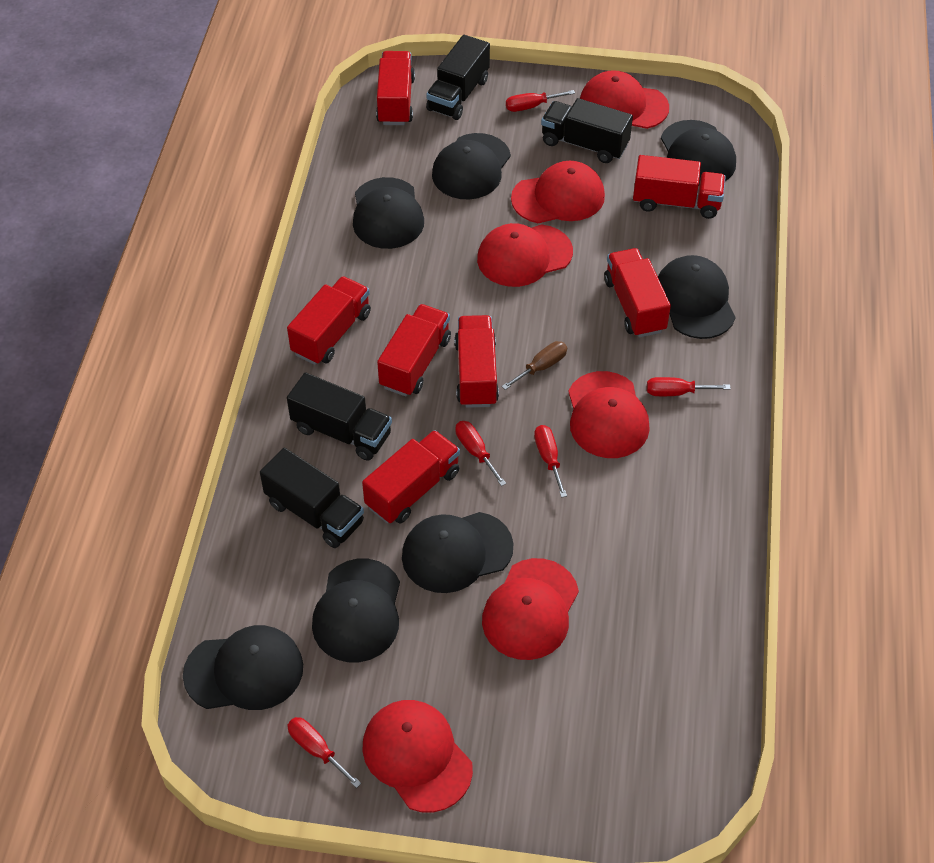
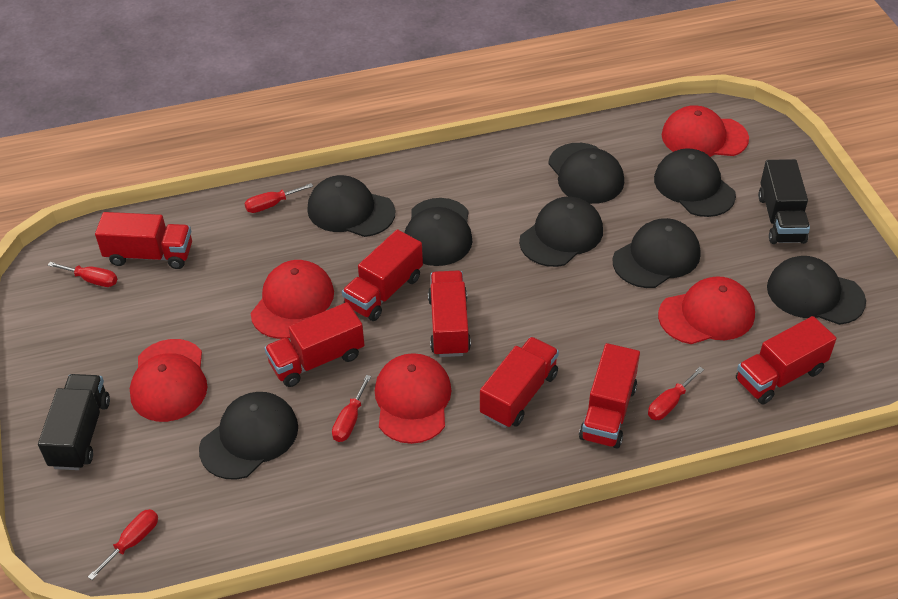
black cap: [183,625,303,710] [312,559,400,662] [353,177,424,249] [402,512,513,593] [432,133,511,200] [658,255,736,339] [661,120,736,184] = 7 -> [199,392,298,480] [307,175,395,237] [405,198,473,266] [519,196,603,267] [548,143,624,204] [612,218,700,288] [654,148,736,217] [767,256,866,325] = 8
black truck: [260,448,364,548] [287,372,392,460] [426,35,490,120] [541,98,633,163] = 4 -> [38,374,110,470] [758,159,810,244] = 2
brown screwdriver: [501,341,567,390] = 1 -> none = 0
red cap: [362,700,473,813] [477,223,573,287] [482,558,579,660] [511,161,605,223] [568,371,650,458] [580,70,669,129] = 6 -> [130,339,207,422] [251,260,334,339] [375,353,452,444] [658,276,755,344] [662,105,749,157] = 5

